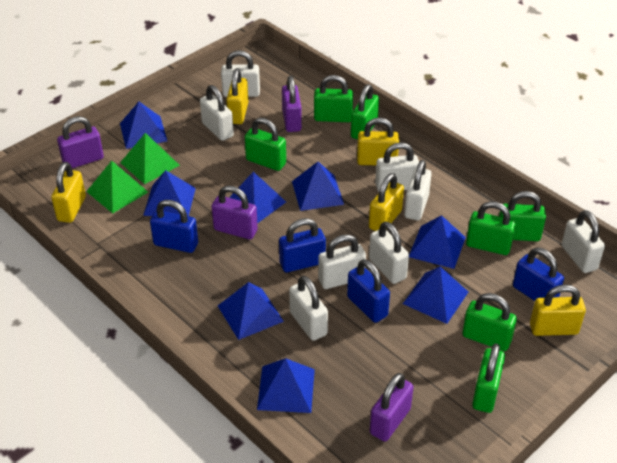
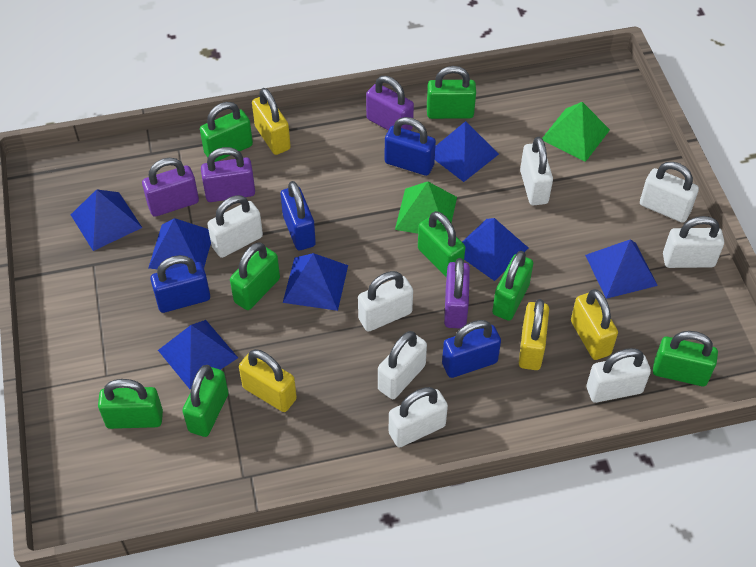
blue pyramid: [120,101,168,149] [143,170,196,216] [218,282,284,340] [229,172,286,223] [257,358,315,413] [292,162,344,211] [403,267,468,324] [409,215,466,269] = 8 -> [71,189,142,251] [148,218,211,270] [158,320,238,389] [283,253,348,311] [435,121,499,182] [462,218,528,281] [585,239,658,299] = 7
green padlock: [245,118,286,171] [314,75,353,122] [351,84,379,139] [462,293,517,351] [466,201,516,255] [472,343,505,413] [499,191,546,241] = 7 -> [98,379,163,429] [182,365,228,437] [200,102,253,162] [230,242,280,310] [418,211,465,278] [427,66,476,119] [492,251,533,321] [653,331,718,386] = 8
yellow padlock: [51,162,86,223] [226,68,248,124] [357,117,399,165] [369,173,404,231] [530,285,586,336] = 5 -> [239,349,297,412] [252,88,291,155] [519,299,549,370] [571,289,618,360] = 4

